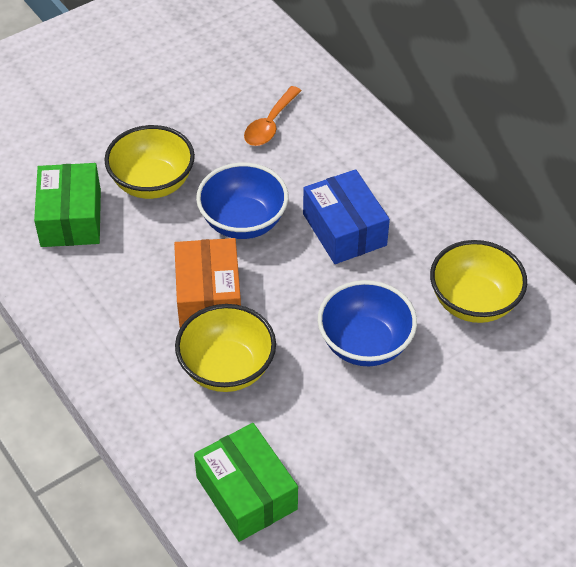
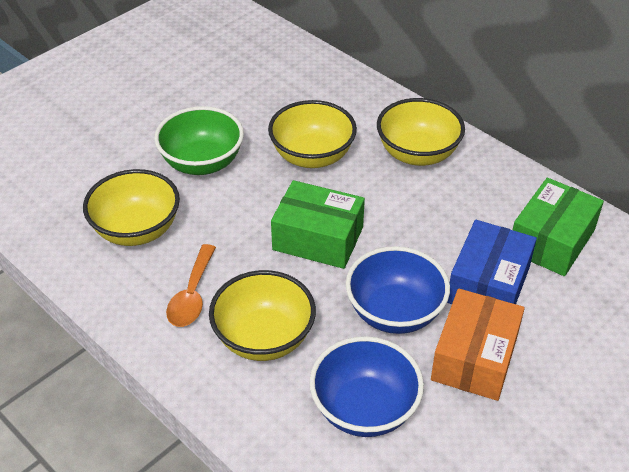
green bowl: none = 0 -> [154,106,244,175] = 1
yellow bowl: [104,125,195,199] [175,304,276,392] [430,240,527,323] = 3 -> [83,169,180,246] [209,270,316,361] [268,100,357,168] [377,98,465,166] = 4

